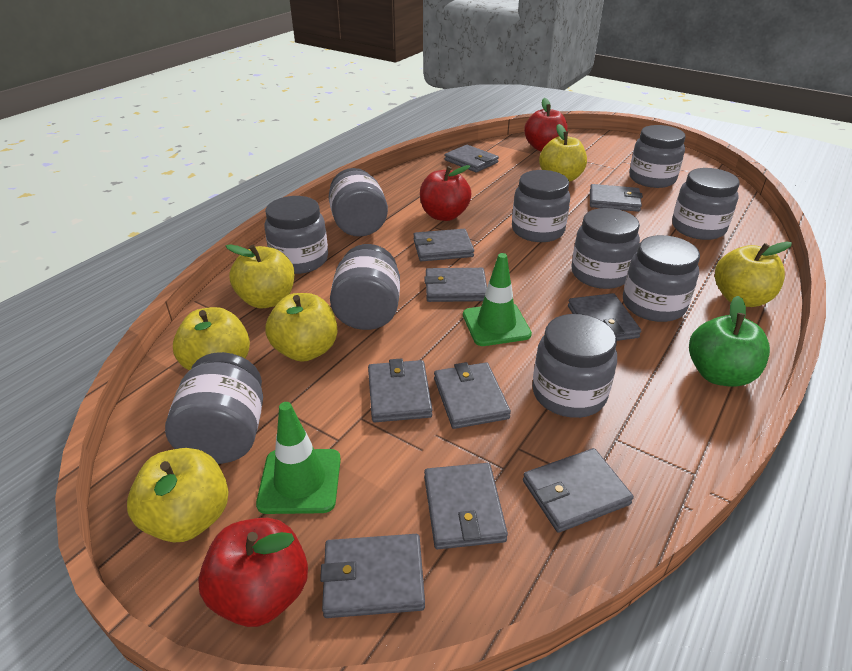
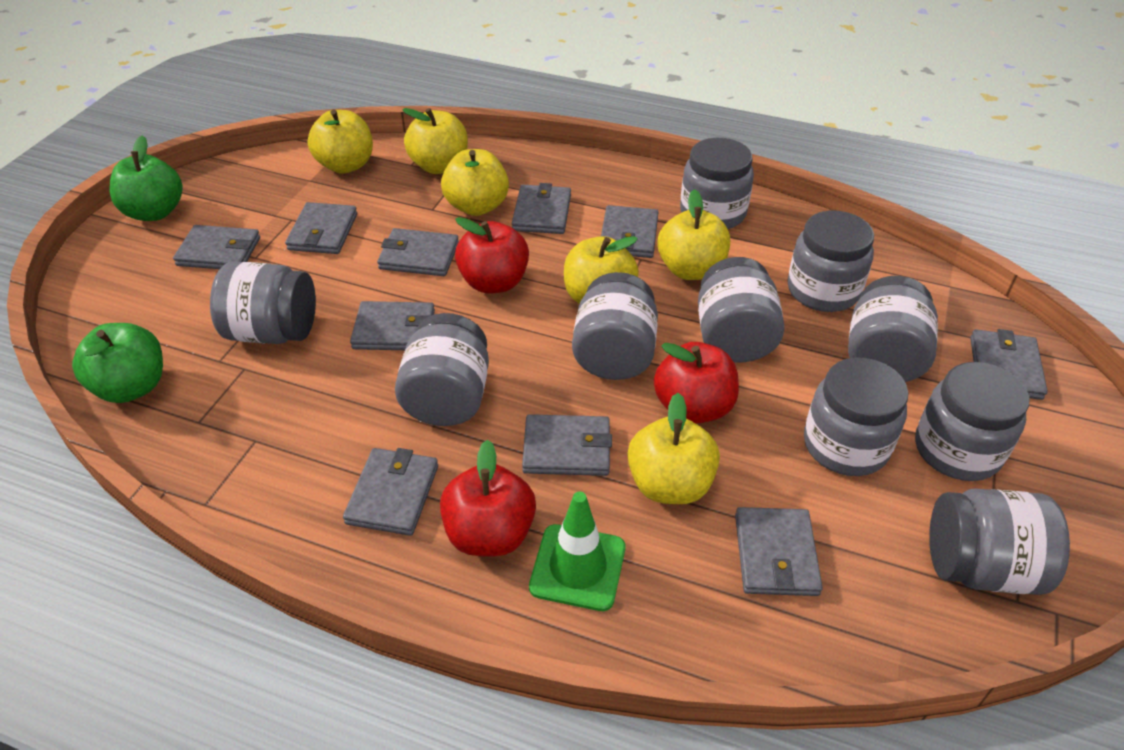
green apple: [689,296,770,387] = 1 -> [72,323,163,403] [110,136,183,221] = 2
green traffic cone: [256,402,341,514] [463,253,532,346] = 2 -> [529,492,626,611] = 1

